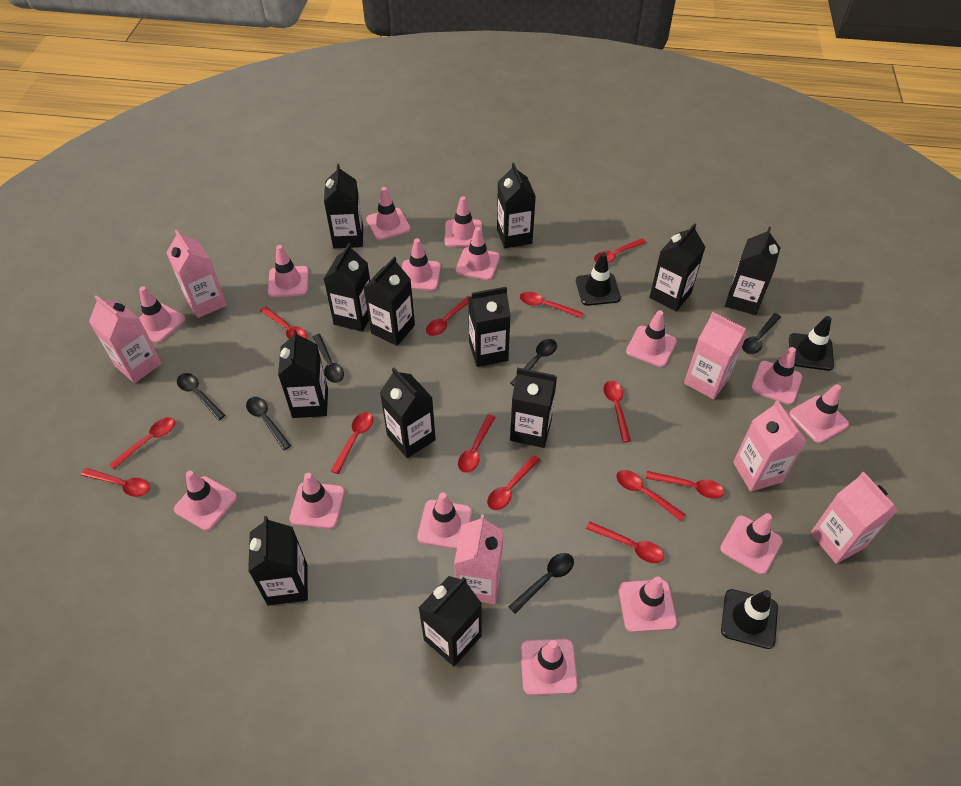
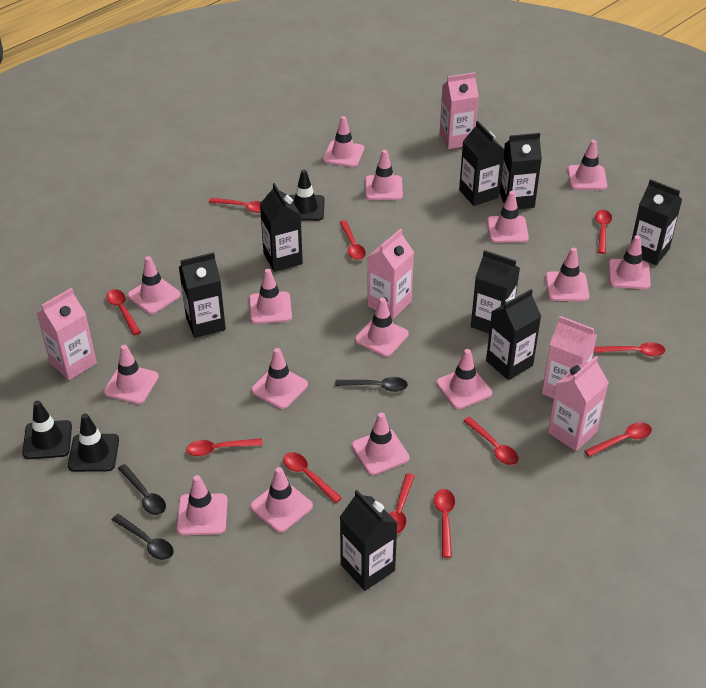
black carton: [248,516,308,606] [278,330,328,418] [324,164,363,248] [324,243,370,332] [364,257,415,346] [380,368,436,458] [419,576,482,667] [468,287,511,367] [497,163,536,248] [510,367,557,448] [649,223,705,311] [725,227,780,315] = 12 -> [179,252,226,338] [260,183,303,272] [340,490,397,591] [459,121,504,206] [471,250,520,333] [486,289,541,380] [499,133,542,209] [631,179,682,265] = 8
black spoon: [177,373,225,420] [246,397,291,450] [313,334,344,383] [508,553,574,614] [510,339,557,386] [742,313,781,354] = 6 -> [112,514,174,560] [118,464,166,515] [335,377,408,392] = 3
pink carton: [89,295,162,383] [166,229,227,318] [454,515,504,604] [684,312,747,399] [733,400,807,492] [810,472,898,564] = 6 -> [36,288,97,380] [367,228,414,319] [440,72,479,149] [542,316,597,399] [548,356,609,451] = 5
red spoon: [81,468,150,497] [109,417,175,470] [260,306,307,339] [331,412,373,474] [426,296,471,336] [458,414,496,473] [487,455,540,510] [520,292,583,318] [586,521,664,563] [594,238,646,263] [603,381,631,442] [616,470,686,521] [646,471,724,499] = 13 -> [106,289,141,335] [186,438,263,456] [209,198,261,213] [283,452,342,503] [340,220,366,260] [389,473,415,534] [434,489,455,558] [463,417,519,465] [584,422,652,457] [594,342,665,356] [595,210,612,254] = 11

